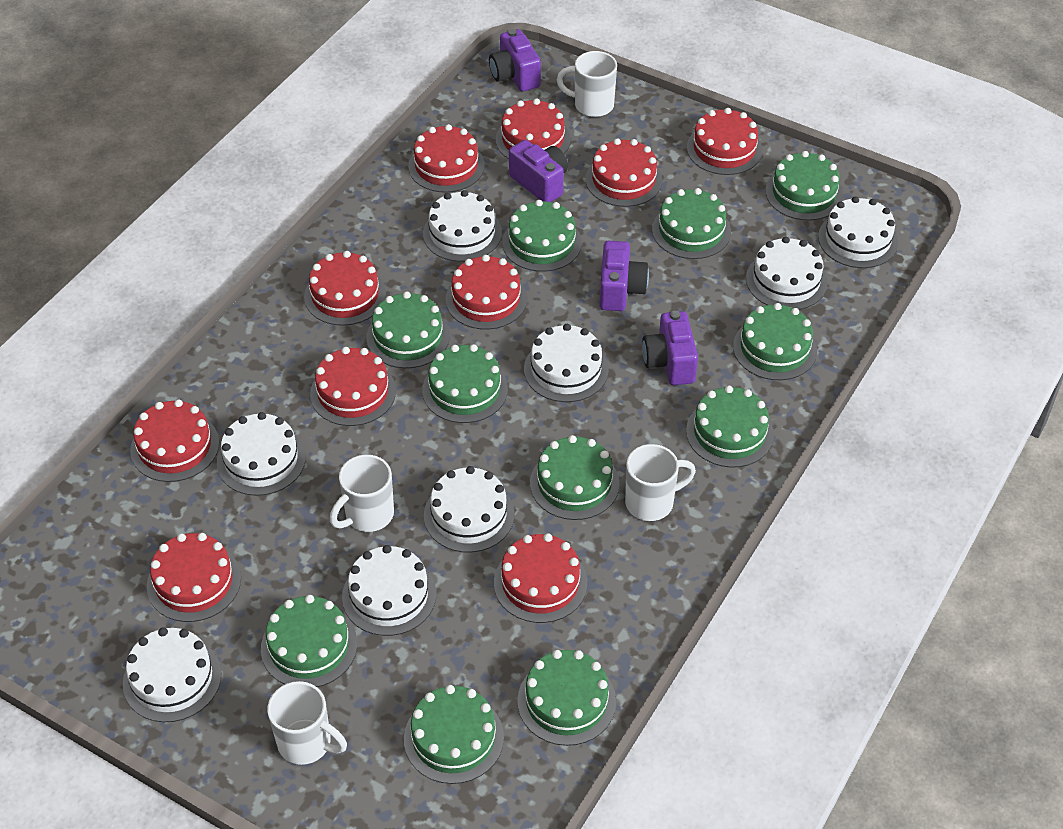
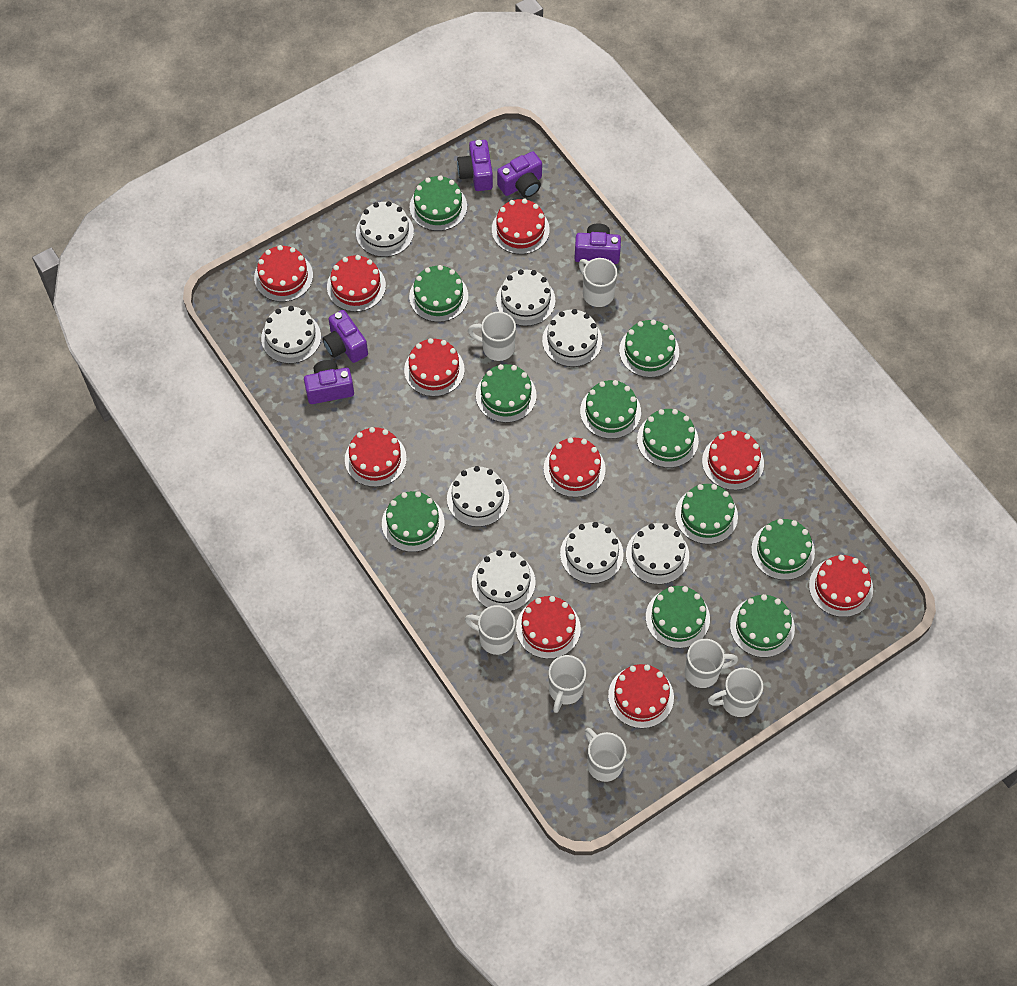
purple camera: [489,29,541,92] [509,140,568,202] [599,241,649,311] [642,311,698,385] = 4 -> [304,360,354,404] [322,310,368,363] [457,140,493,191] [497,151,542,198] [574,223,621,264] = 5
white mug: [267,681,347,765] [330,455,394,532] [557,51,617,117] [625,444,696,521] = 4 -> [465,605,515,655] [468,312,516,361] [549,655,586,713] [579,258,617,307] [585,728,627,782] [684,639,738,688] [708,668,763,717] = 7

